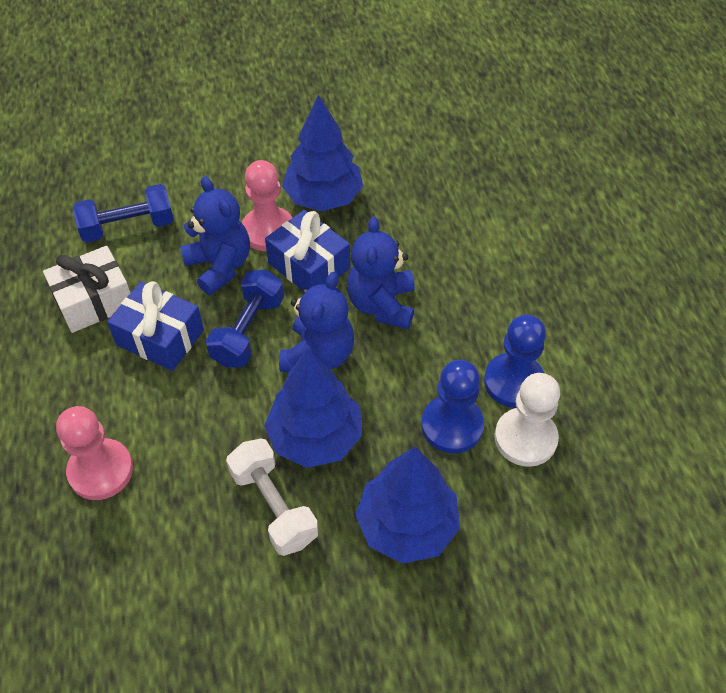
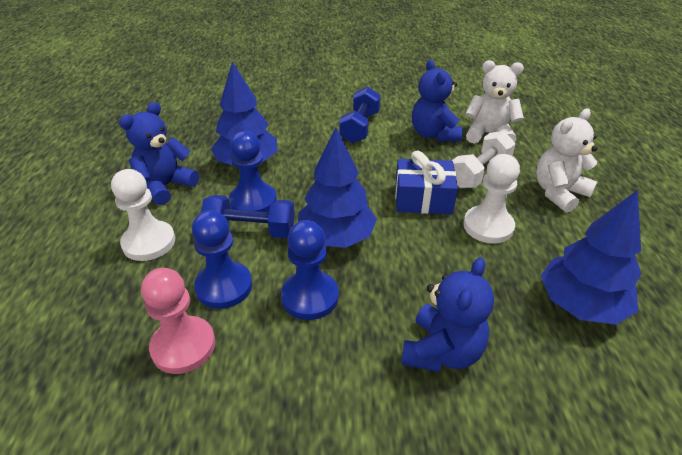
blue gift: [107,281,204,371] [265,210,350,291] = 2 -> [395,151,458,214] = 1
blue pawn: [421,360,484,453] [484,315,546,408] = 2 -> [192,210,252,309] [229,131,277,212] [281,220,339,320] = 3
pink pawn: [56,406,133,500] [242,160,293,251] = 2 -> [141,268,215,374] = 1
white gift: [43,246,131,333] = 1 -> none = 0
white pawn: [495,373,560,467] = 1 -> [111,169,175,261] [463,154,520,244] = 2
white teddy bear: none = 0 -> [465,60,524,144] [536,109,597,213] = 2

